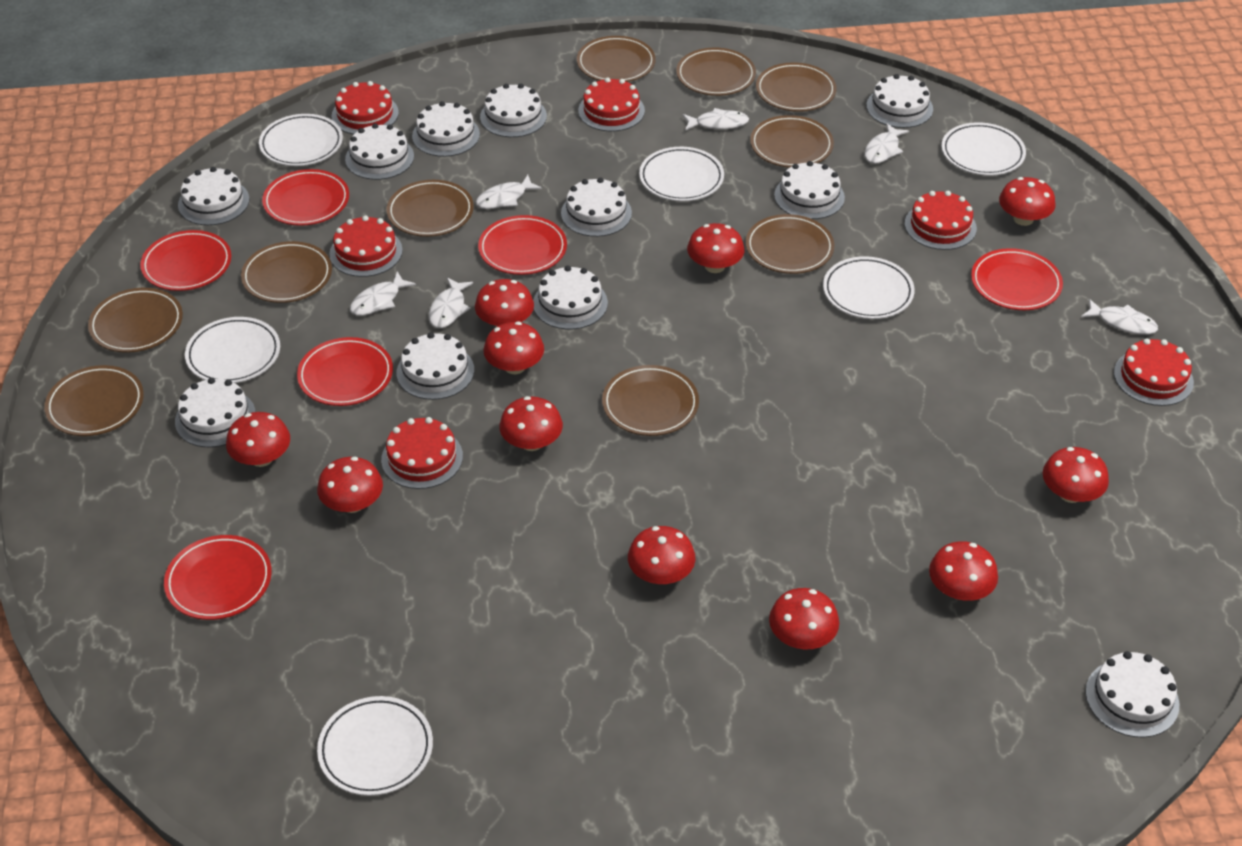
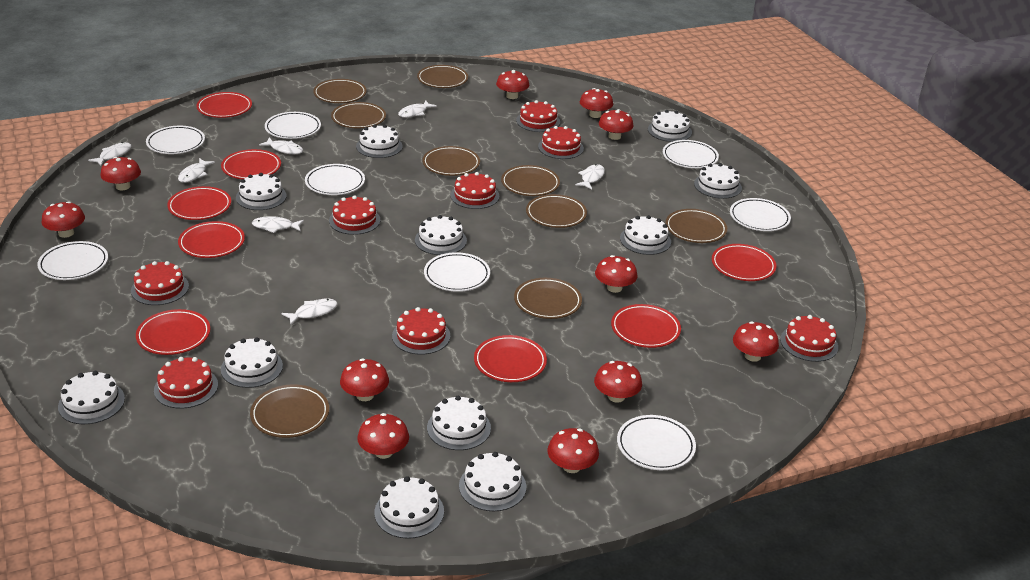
brown plate: [44,365,144,436] [88,288,183,352] [241,241,332,303] [387,180,474,237] [577,36,656,82] [602,365,699,436] [676,48,756,96] [746,214,835,274] [750,115,834,168] [756,62,836,112] = 10 -> [250,384,329,438] [313,79,367,103] [331,102,386,128] [417,65,468,88] [422,146,480,176] [501,165,560,196] [514,278,582,319] [526,194,587,228] [665,209,727,243] = 9
red cake: [329,215,403,277] [332,81,399,134] [381,417,463,489] [578,77,645,131] [905,191,977,250] [1114,338,1194,406] = 6 -> [131,261,189,305] [154,357,218,409] [329,195,380,235] [392,307,450,355] [450,172,500,209] [516,100,560,132] [538,126,584,159] [780,315,838,362] = 8
red plate: [140,230,231,291] [164,535,272,620] [262,169,349,226] [297,337,393,406] [478,215,567,275] [971,248,1063,310] = 6 -> [136,309,210,355] [167,186,231,220] [178,221,245,258] [196,92,252,118] [221,149,281,179] [474,335,547,382] [611,304,681,348] [712,244,776,281] = 8
white fish: [350,272,416,316] [429,277,473,328] [476,175,542,209] [683,108,749,131] [864,123,909,164] [1081,299,1158,335] = 6 -> [88,142,131,166] [178,158,215,183] [252,216,304,233] [259,137,303,154] [281,299,338,325] [398,100,437,118] [575,164,605,189] = 7
white plate: [185,317,280,383] [259,114,343,166] [317,696,433,796] [639,147,724,201] [823,256,915,319] [941,122,1026,176] = 6 -> [37,241,108,280] [146,126,205,154] [265,112,321,139] [305,164,365,195] [424,252,490,292] [617,415,696,470] [663,140,719,168] [730,198,791,231] = 8

